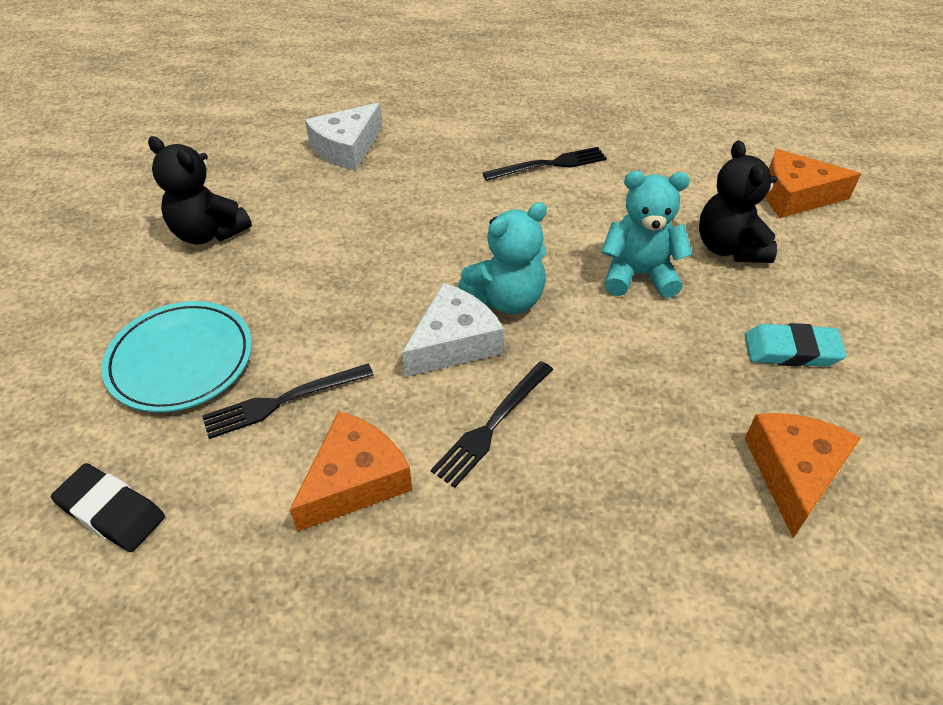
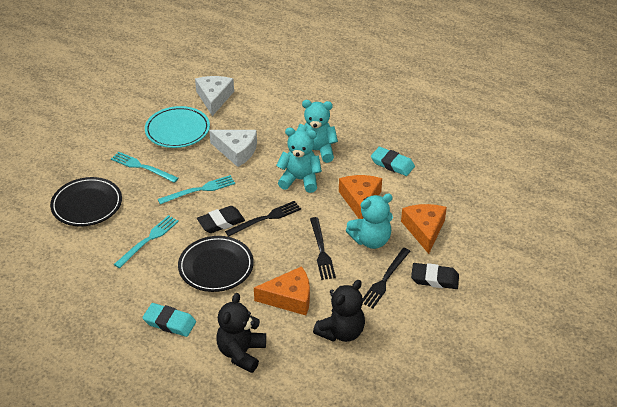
black eraser: [51,463,165,552] = 1 -> [197,206,245,233] [411,263,459,289] = 2
black plate: none = 0 -> [50,177,122,227] [178,236,254,292] = 2
turquoise eraser: [745,323,847,367] = 1 -> [142,303,196,337] [371,147,415,176] = 2
turquoise fork: none = 0 -> [111,152,179,183] [114,215,179,268] [158,175,235,204] = 3
turquoise teddy bear: [458,202,547,314] [601,171,693,298] = 2 -> [276,128,322,193] [297,100,338,163] [346,194,393,249] = 3

